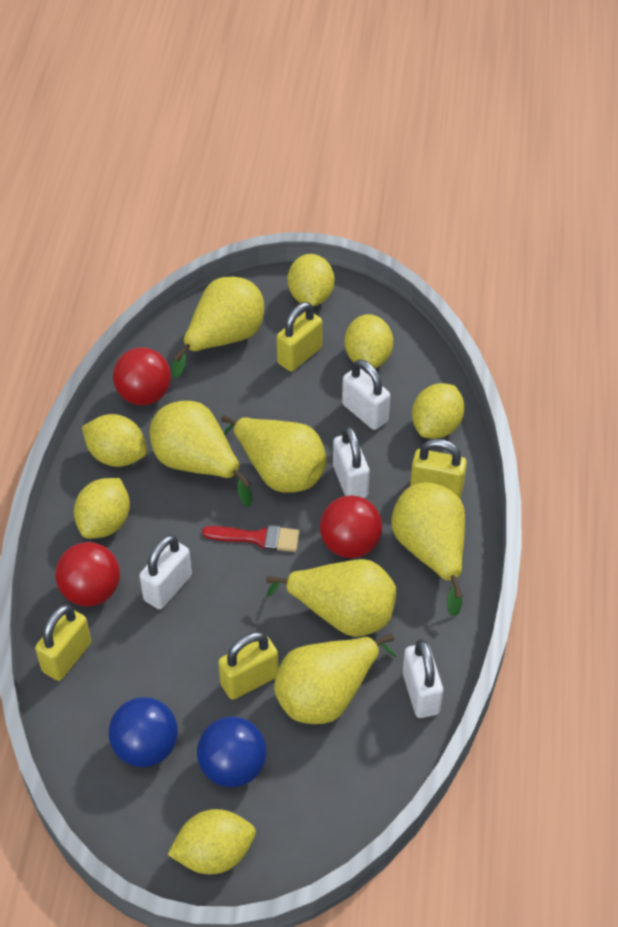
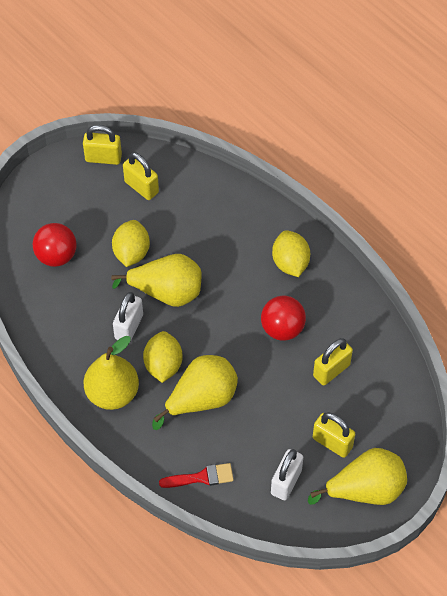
blue ball: [109,697,178,767] [197,717,266,787] = 2 -> none = 0
red ball: [55,542,120,606] [113,347,171,405] [320,495,382,558] = 3 -> [32,223,77,267] [261,296,306,341] = 2
white padlock: [139,535,192,609] [333,426,370,498] [342,359,390,430] [403,639,443,718] = 4 -> [113,292,143,342] [271,449,303,500] = 2
yellow lemon: [74,478,130,539] [82,414,147,467] [167,809,256,874] [287,254,335,306] [344,314,393,368] [412,383,465,439] = 6 -> [112,220,150,267] [143,331,183,383] [272,230,310,277] = 3
yellow pear: [150,401,252,506] [172,277,264,378] [221,415,326,493] [266,559,396,637] [274,634,396,724] [392,482,465,617] = 6 -> [84,336,139,410] [111,254,201,307] [152,355,238,430] [308,448,407,505] = 4

